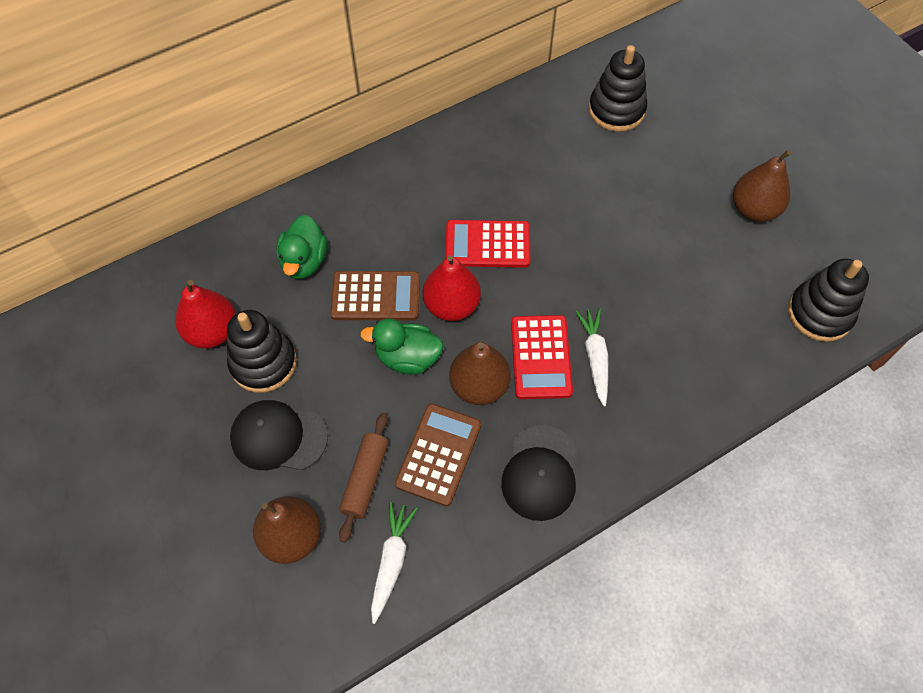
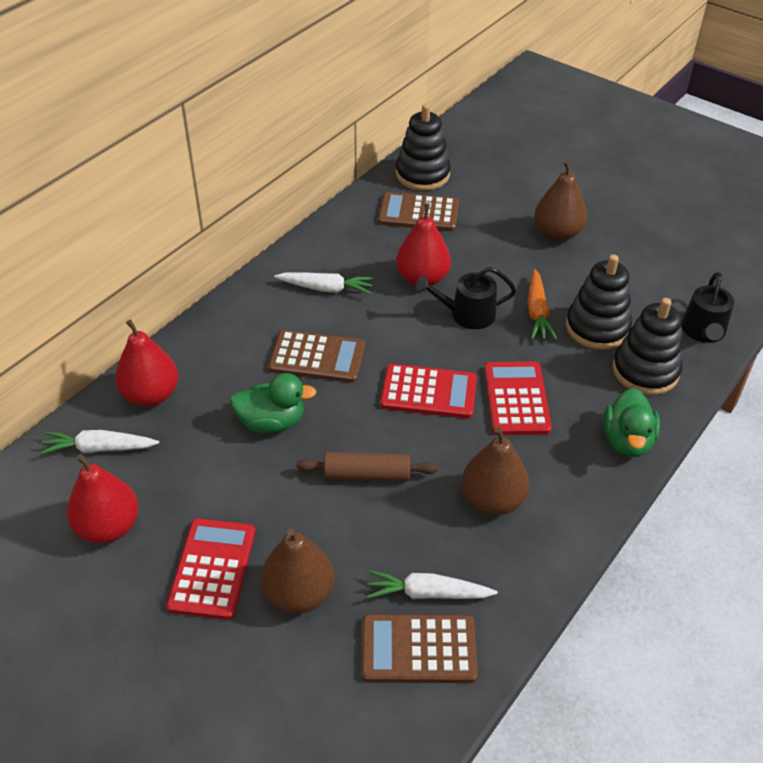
black cap: [230,400,328,470] [501,425,576,521] = 2 -> none = 0
black watering can: none = 0 -> [415,267,516,329] [681,272,734,343] = 2
brown calculator: [330,271,420,320] [395,403,481,507] = 2 -> [268,330,365,383] [362,614,478,683] [378,192,459,231] = 3
orange carrot: none = 0 -> [527,269,557,340] = 1
red calculator: [445,220,530,268] [511,315,573,399] = 2 -> [166,518,255,620] [380,364,477,419] [484,362,552,435] = 3
red pear: [175,280,236,348] [423,255,481,321] = 2 -> [67,454,139,544] [115,319,179,407] [396,203,451,286] = 3
white carrot: [371,502,418,624] [575,308,609,407] = 2 -> [39,430,159,455] [274,272,374,294] [366,570,498,599] = 3

